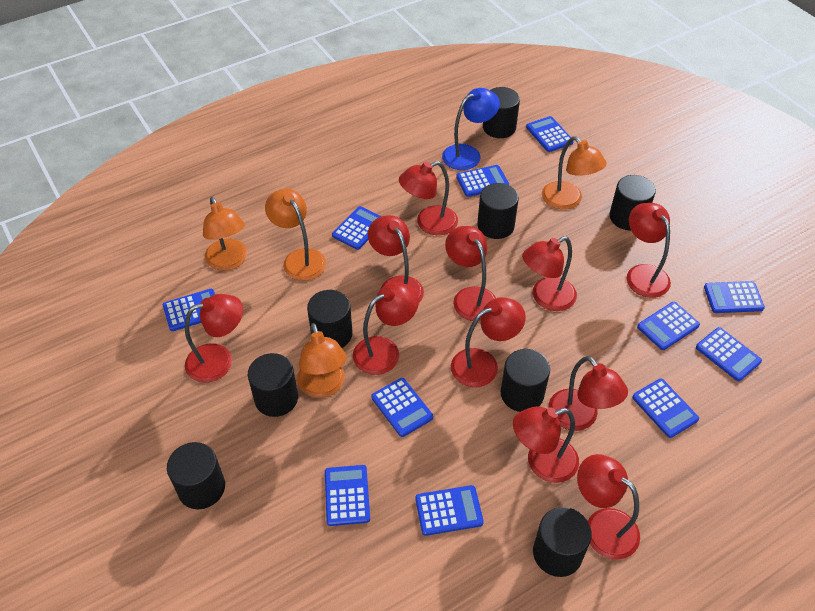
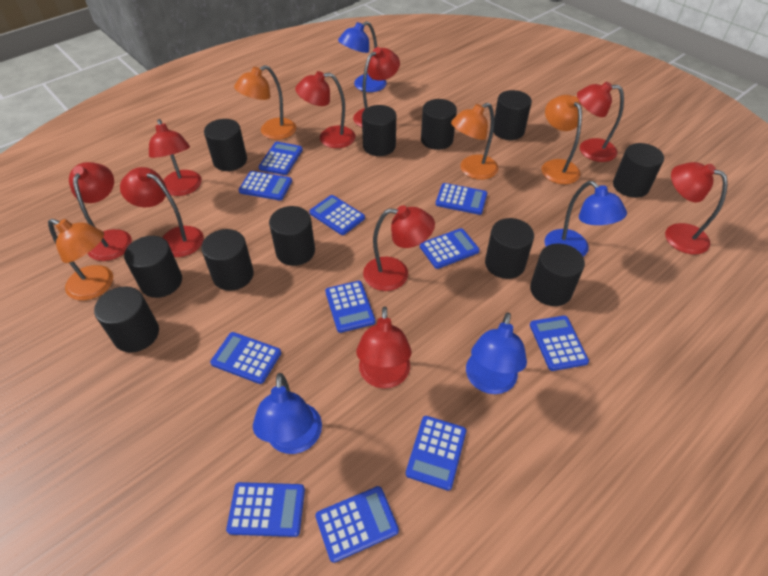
black cylinder: [167,442,225,509] [248,353,298,417] [307,290,353,348] [477,183,519,239] [483,87,520,138] [501,349,550,412] [533,507,592,577] [609,175,656,230] = 8 -> [94,286,159,353] [124,236,182,298] [201,229,254,291] [204,119,247,171] [269,206,315,266] [362,105,396,156] [421,99,457,150] [485,218,534,279] [493,90,532,140] [530,244,585,306] [613,143,664,198] = 11
blue lamp: [442,88,500,170] = 1 -> [253,373,322,454] [338,21,386,92] [466,312,527,394] [545,181,627,257] = 4
red lamp: [185,294,243,382] [353,283,419,375] [368,215,424,303] [399,161,458,235] [445,226,496,321] [451,297,526,387] [513,406,579,483] [522,236,577,311] [548,356,628,431] [577,454,640,560] [627,203,671,298] = 11 -> [69,162,132,261] [120,167,204,257] [149,119,202,196] [295,71,355,148] [353,47,400,127] [356,307,412,389] [363,205,435,291] [577,82,624,162] [665,162,728,254] = 9

